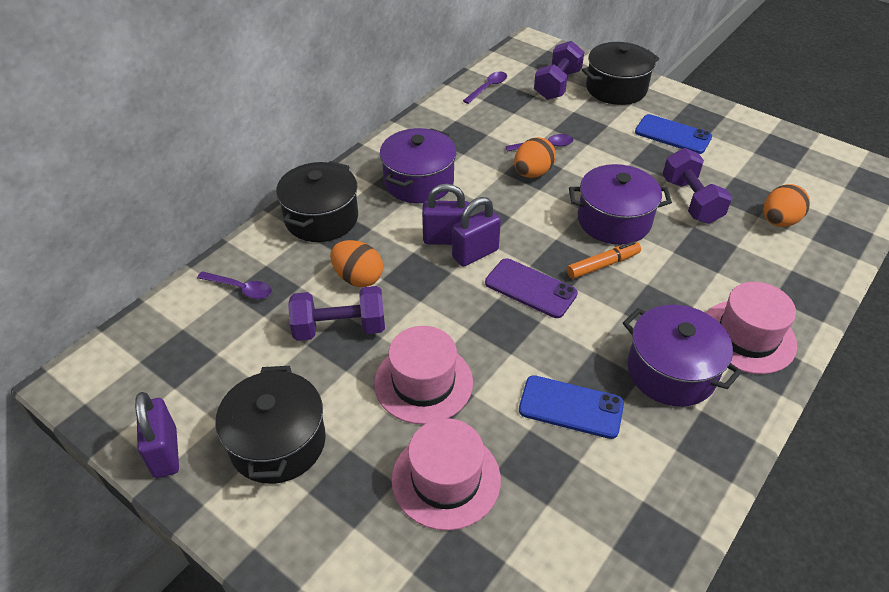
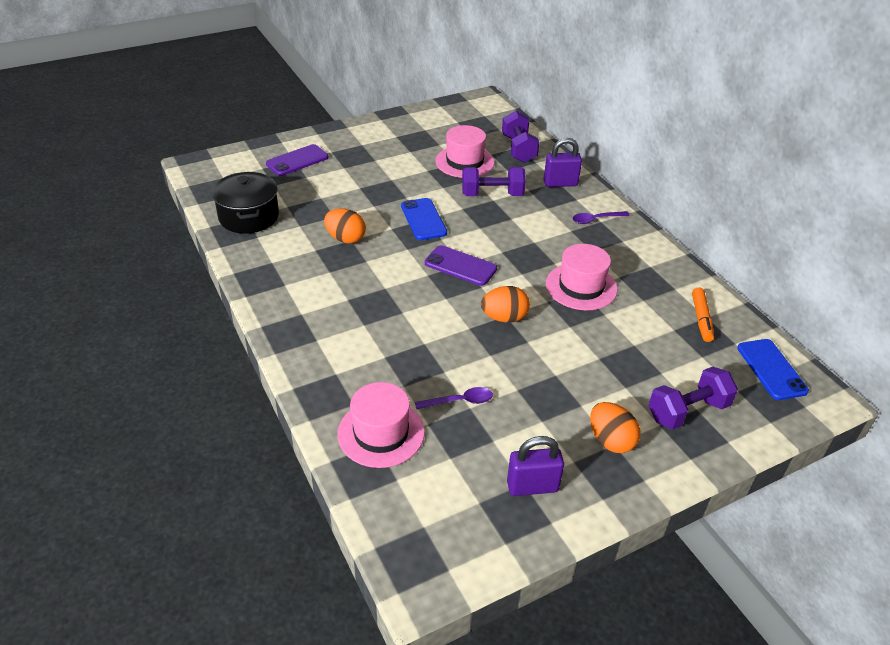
black pot: [215,366,326,484] [276,161,358,242] [582,42,659,105] = 3 -> [212,172,279,234] = 1
purple padlock: [135,392,179,478] [422,184,469,245] [452,197,501,267] = 3 -> [507,436,564,496] [544,138,582,187] = 2
purple phone: [485,258,578,318] = 1 -> [266,144,328,176] [425,245,497,286] = 2
purple pot: [380,128,456,203] [569,164,672,245] [623,305,742,407] = 3 -> none = 0
purple spoon: [197,271,272,299] [463,72,507,104] [505,134,574,152] = 3 -> [415,387,493,409] [573,211,630,224] = 2

